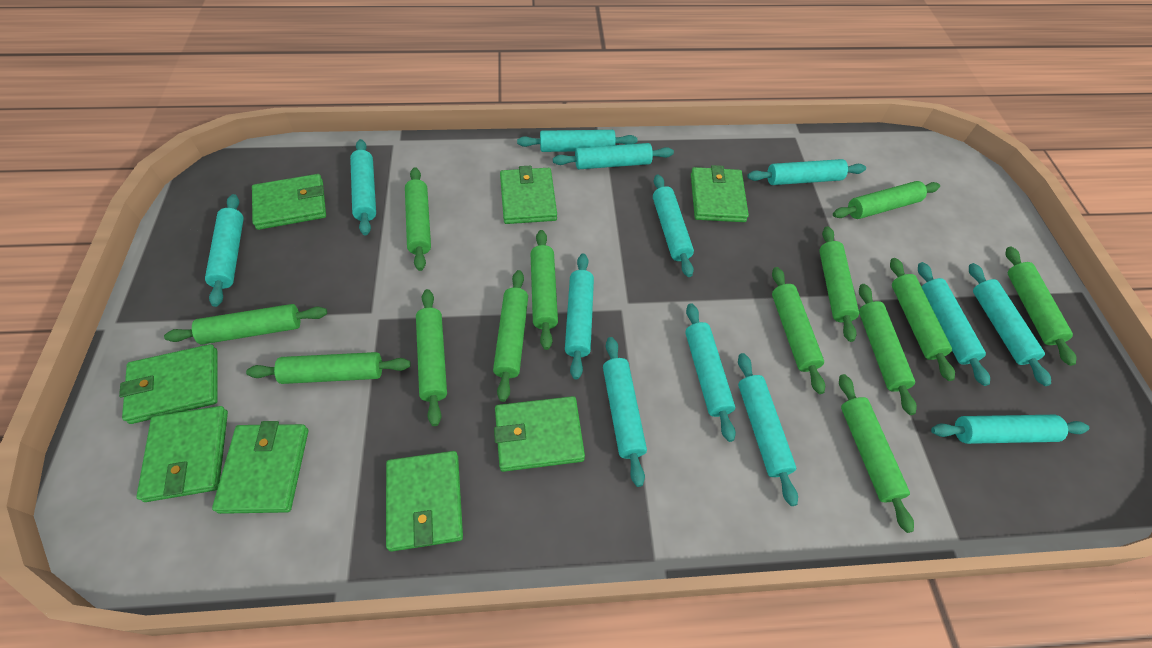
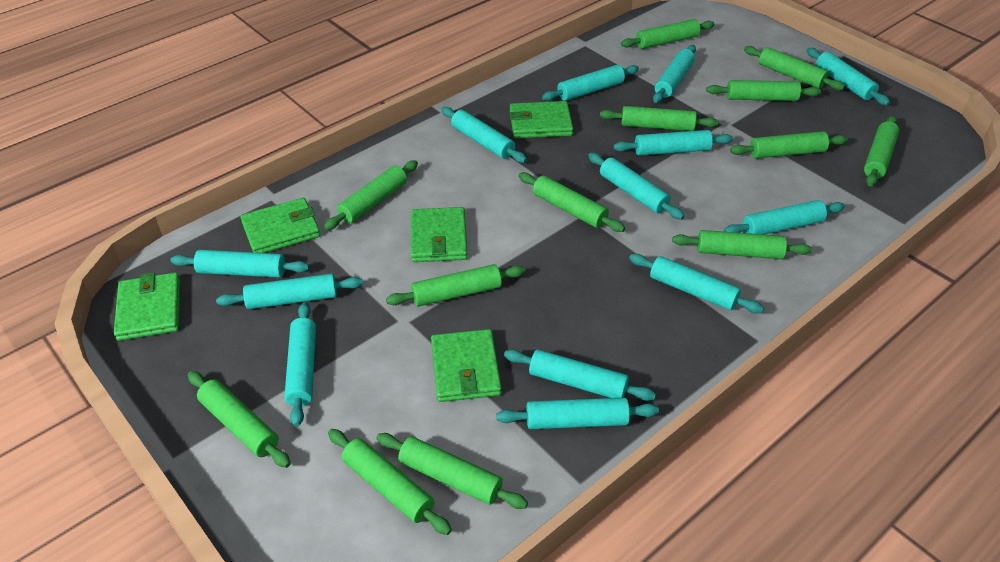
green wallet: [119,344,218,424] [136,406,228,502] [212,421,308,514] [252,174,326,230] [386,451,463,552] [494,396,585,472] [500,166,557,224] [691,165,749,222] = 8 -> [114,272,180,341] [240,198,320,253] [411,207,467,262] [431,329,502,402] [510,101,573,138] = 5

